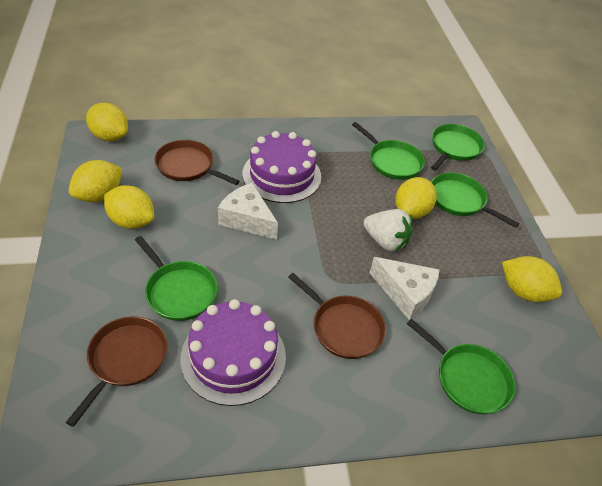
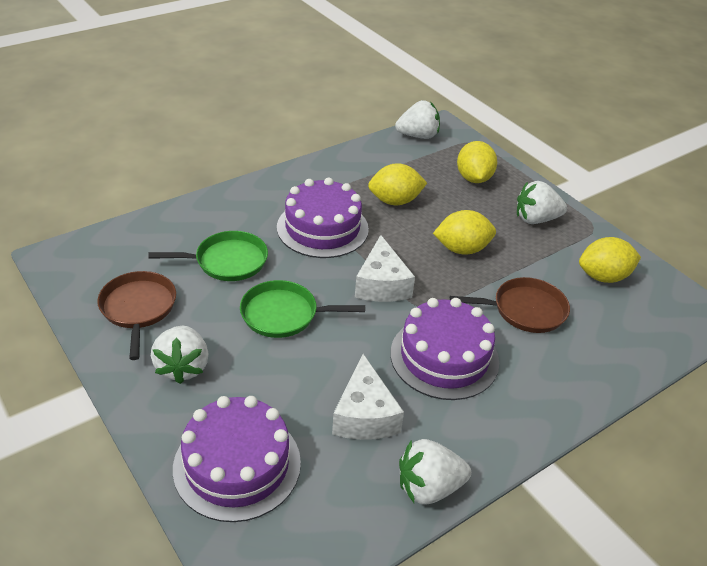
brown pan: [66,317,167,427] [154,140,240,185] [288,273,386,359] = 3 -> [97,271,176,360] [450,277,570,333] = 2
green pan: [135,236,217,321] [352,122,425,180] [407,319,515,414] [431,124,485,171] [431,173,519,228] = 5 -> [149,231,268,281] [240,280,365,338] = 2
purple cake: [180,299,286,406] [242,131,321,203] = 2 -> [173,396,301,522] [277,177,369,258] [390,298,499,400] = 3
white strawberry: [364,209,412,251] = 1 -> [151,326,209,384] [395,100,440,139] [399,439,471,505] [517,181,567,224] = 4
yellow lemon: [69,160,122,202] [86,103,128,141] [104,185,154,229] [395,177,437,219] [502,256,562,302] = 5 -> [368,163,427,205] [433,210,496,255] [457,141,497,183] [579,237,641,283] = 4

